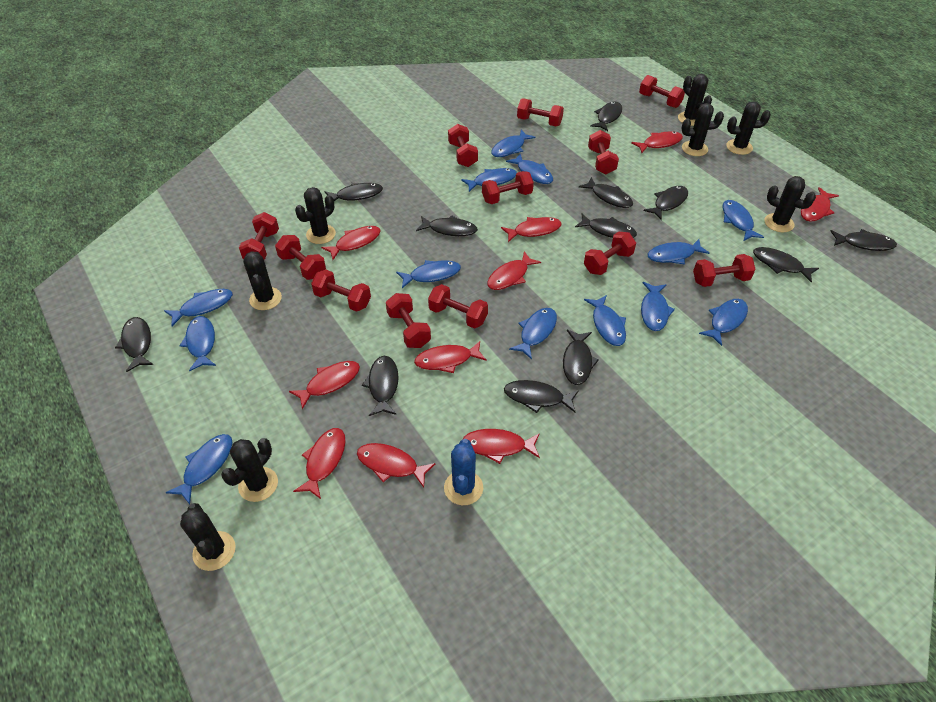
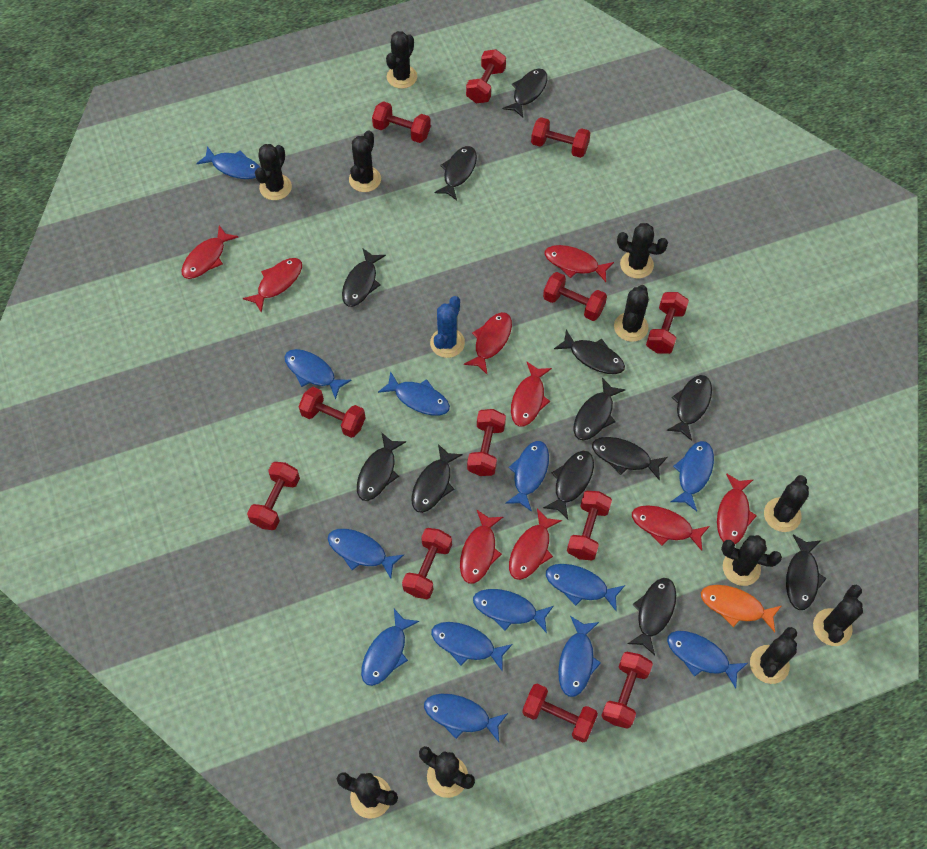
black cactus: [180,503,236,571] [221,438,278,502] [243,251,282,310] [295,187,336,244] [678,74,712,126] [681,103,724,156] [726,101,771,155] [765,176,816,232] = 8 -> [255,144,292,200] [337,772,398,819] [349,130,381,192] [386,31,417,89] [419,746,475,798] [614,285,649,342] [617,223,668,279] [721,535,782,586] [750,627,797,684] [764,475,809,532] [813,585,863,646] = 11
orange fish: none = 0 -> [701,585,781,632] = 1
red fish: [289,361,360,409] [293,428,346,499] [321,226,381,260] [357,443,436,488] [414,341,487,373] [462,429,540,464] [487,251,541,290] [501,217,562,242] [631,131,683,153] [801,187,839,222] = 10 -> [181,225,238,279] [243,258,302,313] [460,510,503,584] [464,312,512,374] [509,508,562,580] [511,362,552,427] [544,245,614,282] [632,505,710,551] [717,473,757,544] = 9

